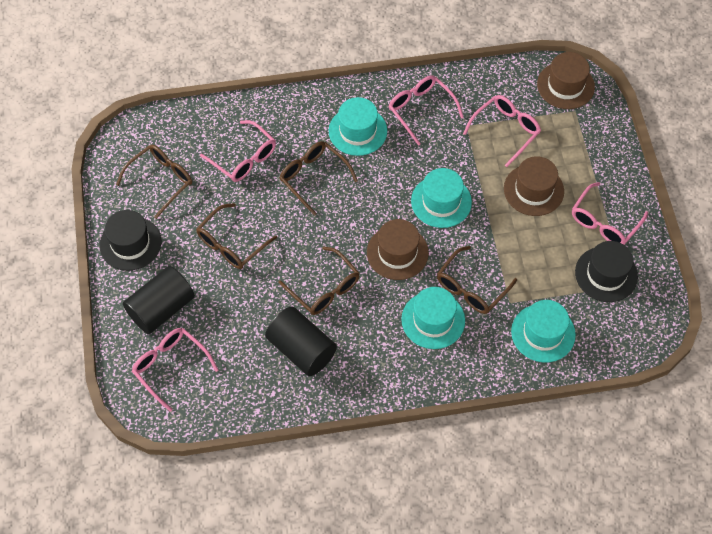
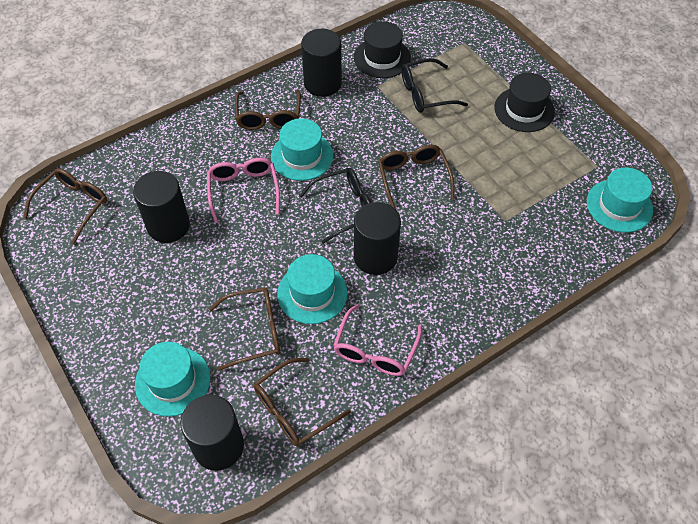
black cylinder: [123,266,195,334] [265,306,337,376] = 2 -> [133,171,190,243] [180,395,244,471] [301,29,342,97] [354,202,401,275] = 4
black glasses: none = 0 -> [299,168,371,244] [401,58,468,113] = 2
brown hat: [367,219,429,280] [504,156,564,216] [537,52,595,109] = 3 -> none = 0
pink glasses: [132,328,218,412] [200,120,276,182] [389,75,464,146] [463,95,541,167] [572,182,648,245] = 5 -> [207,158,280,223] [333,304,422,376] = 2

